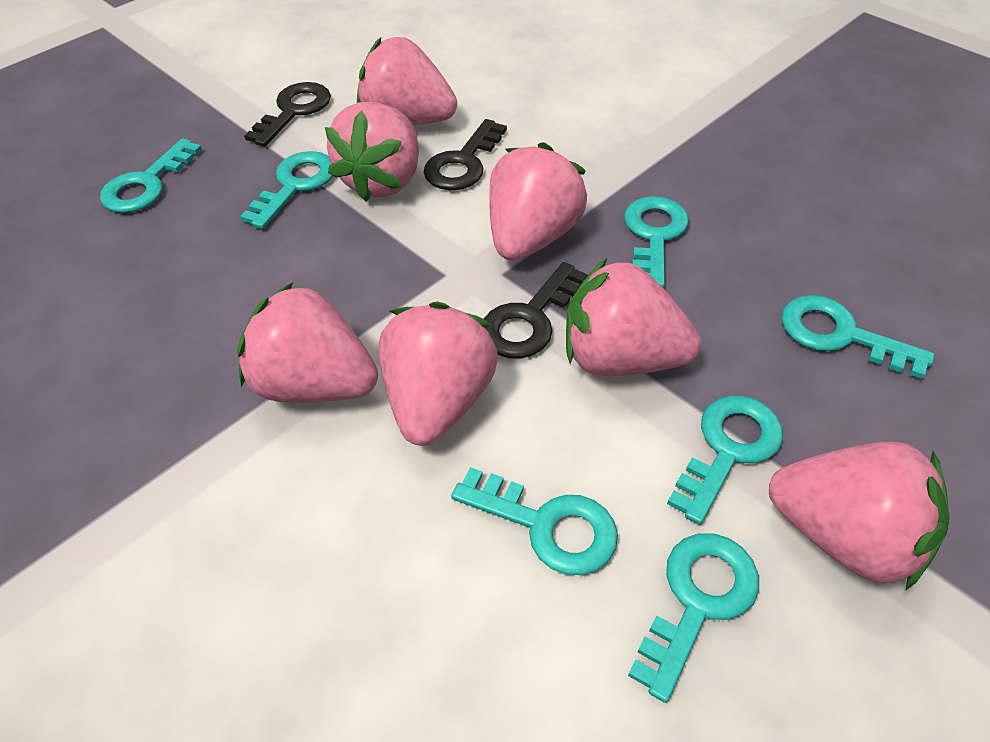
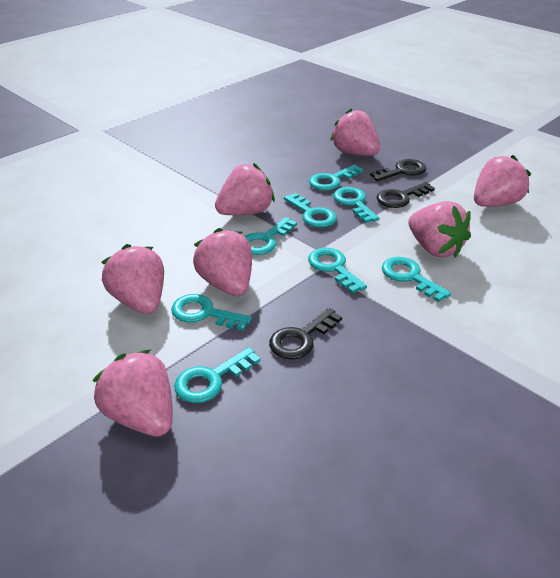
turquoise key: [100,138,202,213] [240,151,333,229] [451,467,618,575] [624,196,689,288] [628,533,759,703] [667,396,783,525] [782,295,935,379] = 7 -> [171,294,252,331] [174,347,260,403] [244,217,297,255] [284,193,337,228] [308,248,367,293] [309,164,363,190] [333,187,379,223] [382,257,451,302] = 8

